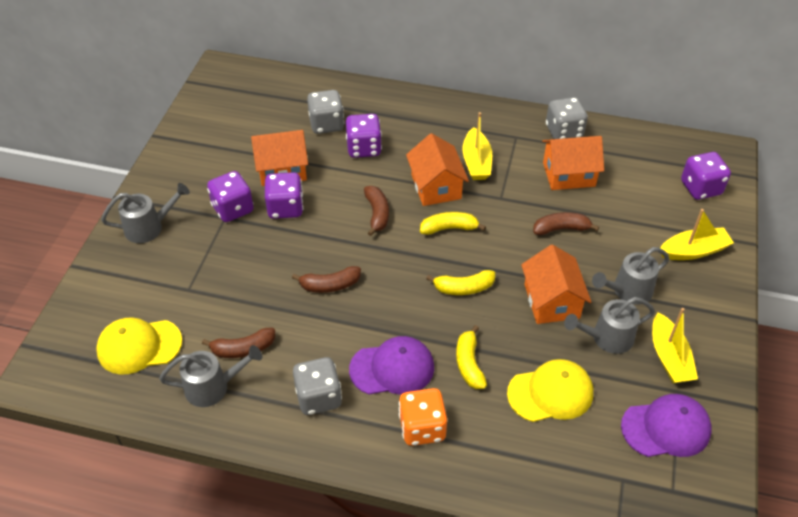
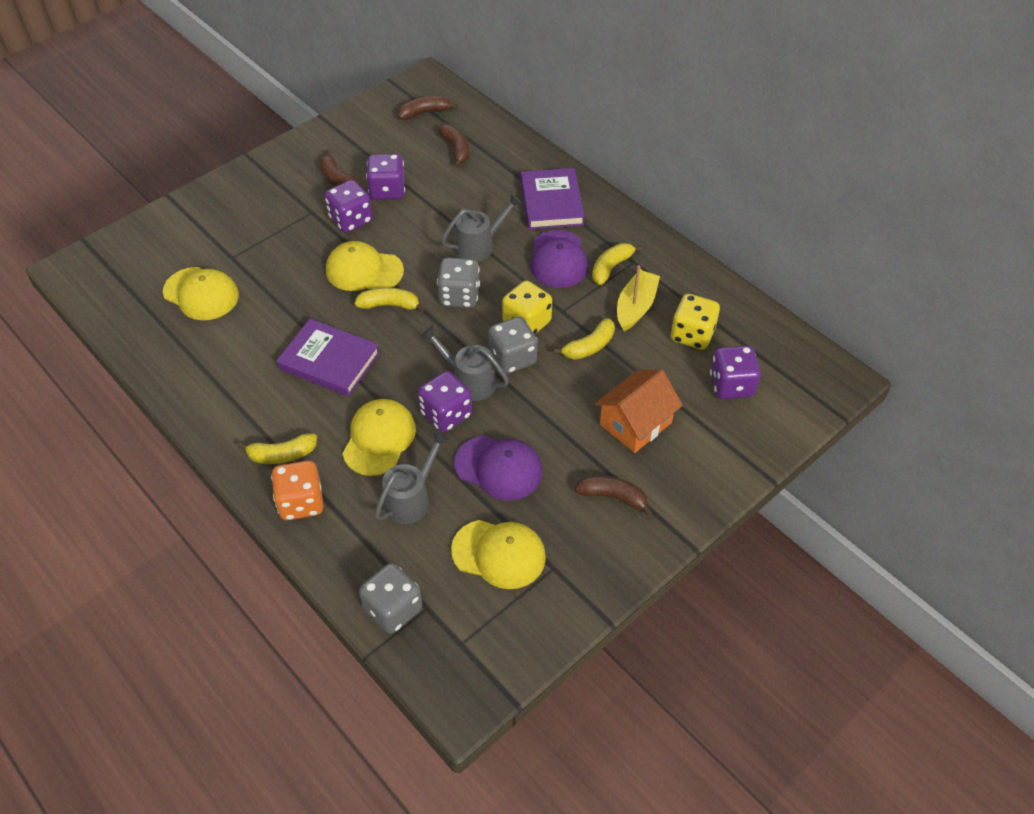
grey watering can: [101,183,190,243] [159,345,262,407] [564,297,655,354] [592,247,669,305] = 4 -> [374,431,449,524] [421,326,509,401] [441,193,522,262] = 3
orange house: [251,130,308,186] [406,133,469,206] [521,245,591,324] [542,136,604,190] = 4 -> [595,369,683,453] = 1
purple book: none = 0 -> [277,319,380,397] [521,168,585,230] = 2
yellow banana: [420,212,486,235] [426,270,495,295] [456,325,487,389] = 3 -> [238,433,317,464] [354,287,425,312] [554,318,615,360] [592,243,642,285] = 4
yellow boat: [462,112,492,180] [652,308,698,383] [660,209,734,260] = 3 -> [617,265,660,332] = 1
yellow cap: [96,317,182,375] [507,359,593,422] = 2 -> [163,267,239,320] [326,241,404,291] [342,399,416,476] [451,520,546,589] = 4
yellow dice: none = 0 -> [502,281,552,335] [670,294,720,350] = 2

